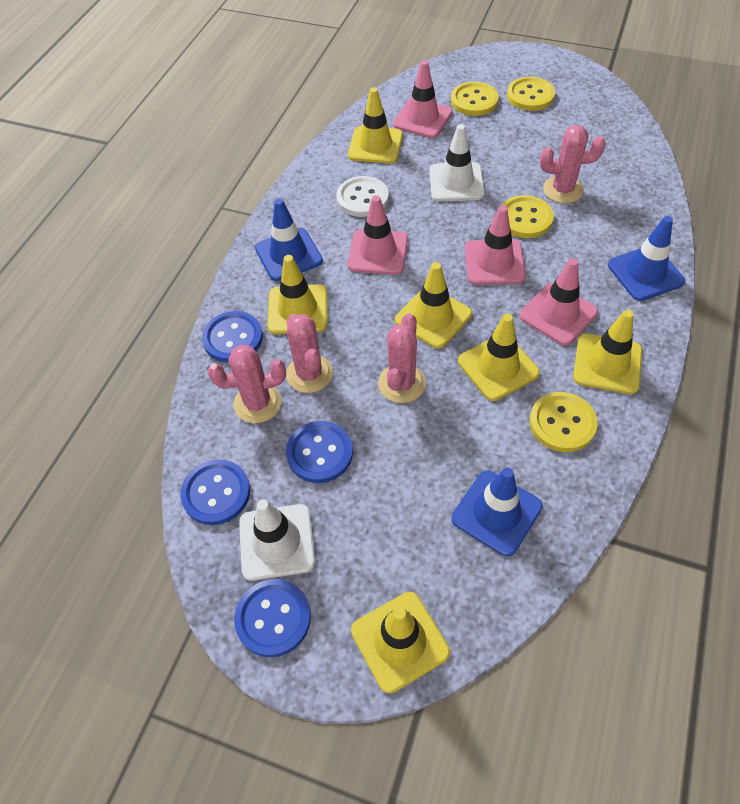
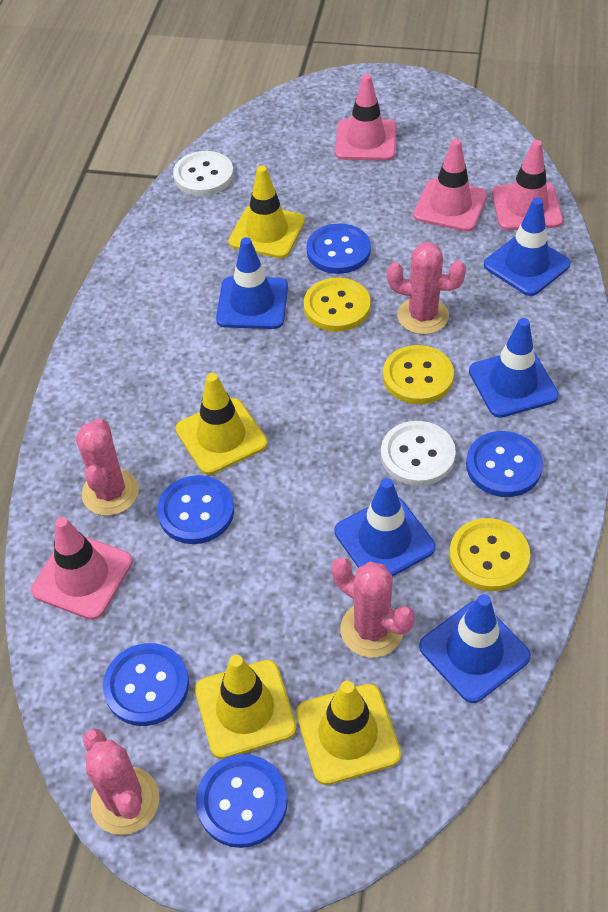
blue button: [180,459,250,525] [202,311,263,363] [234,579,311,657] [286,421,353,483] = 4 -> [103,643,189,726] [157,475,234,544] [196,754,288,848] [307,224,371,274] [466,431,543,497] = 5
blue traffic cone: [255,198,323,281] [452,467,543,556] [608,216,685,301] = 3 -> [216,237,288,329] [335,478,436,577] [419,594,531,703] [469,318,559,418] [484,198,570,296] = 5
white button: [336,176,389,217] = 1 -> [173,151,234,196] [381,421,456,486] = 2
white traffic cone: [239,499,315,581] [429,124,485,201] = 2 -> none = 0
yellow button: [451,82,499,116] [502,195,554,238] [507,77,555,111] [529,392,598,452] = 4 -> [304,278,371,332] [383,345,454,404] [449,518,530,591] = 3
yellow traffic cone: [267,255,328,334] [348,87,403,164] [351,592,450,693] [395,262,472,349] [458,314,540,401] [573,310,642,394] = 6 -> [175,373,268,475] [195,655,297,759] [228,165,305,258] [296,681,401,785] = 4

